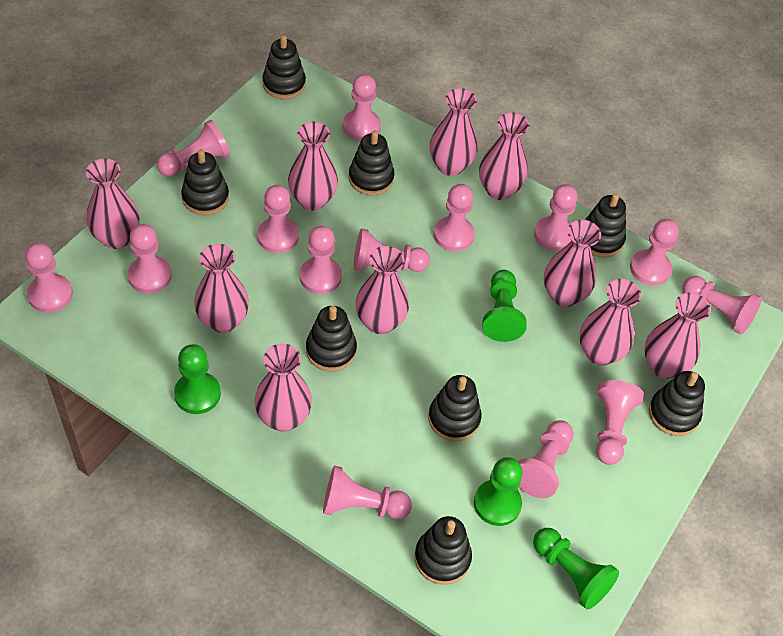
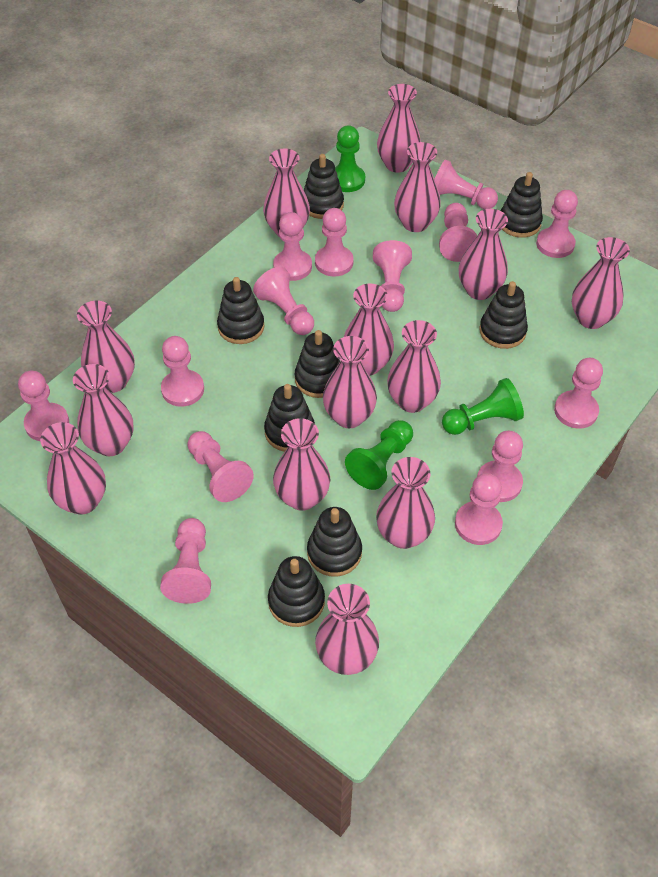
green pawn: [174,344,221,414] [474,457,523,526] [482,270,527,342] [533,528,619,609] = 4 -> [335,125,365,192] [345,420,413,490] [442,378,524,435] = 3
pink vase: [86,159,139,249] [194,244,249,333] [254,344,312,432] [288,122,338,210] [356,246,409,334] [430,88,478,176] [479,113,529,200] [544,220,601,307] [579,279,641,365] [644,293,711,379] = 10 -> [40,422,106,515] [73,364,133,456] [77,301,135,393] [263,149,310,236] [273,418,330,511] [315,584,379,675] [323,336,377,428] [344,284,394,376] [376,457,435,549] [377,84,421,173] [387,320,441,413] [394,142,441,232] [459,209,508,300] [572,237,630,329] = 14

